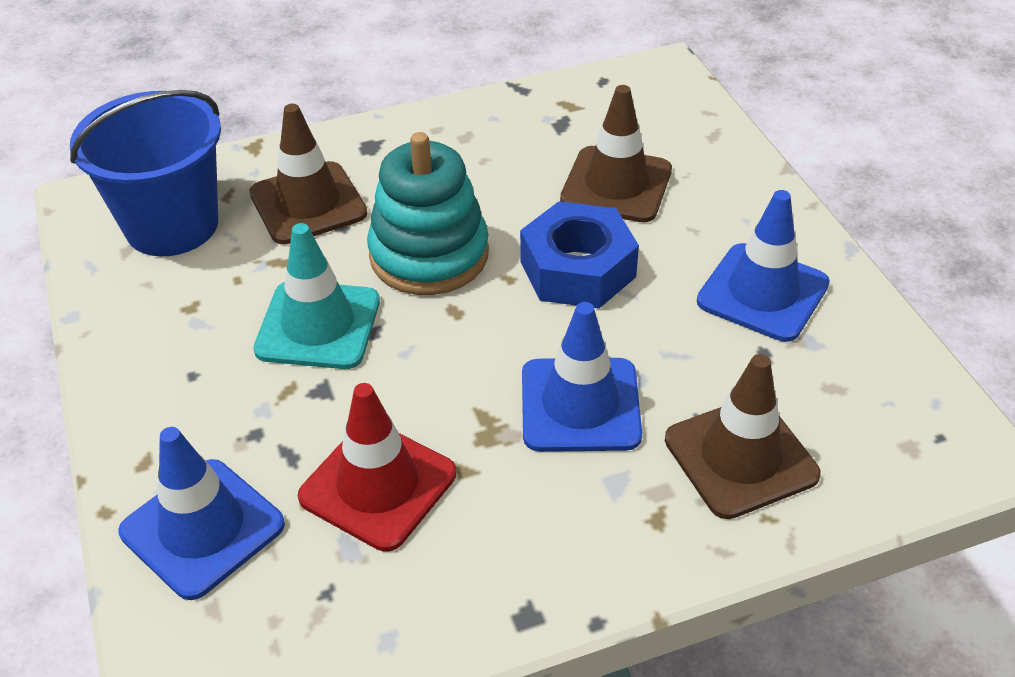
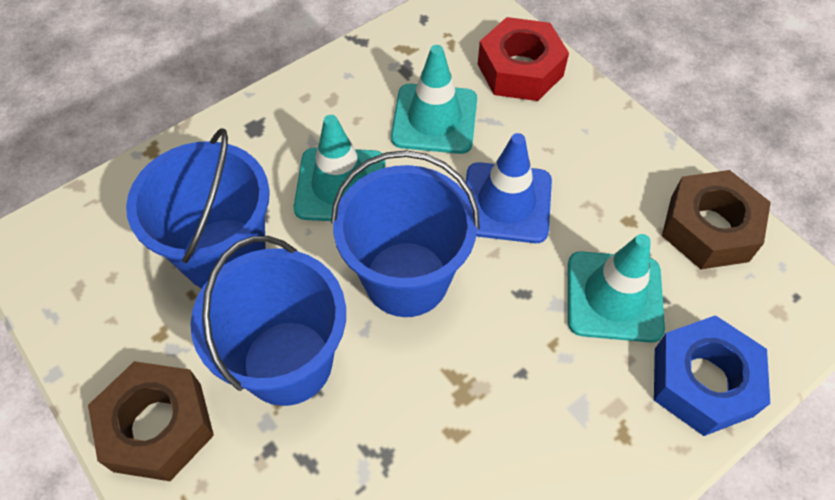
blue bucket: [70,90,221,256] = 1 -> [126,128,270,288] [190,236,346,406] [331,150,480,317] = 3
blue traffic cone: [119,427,285,600] [522,302,642,452] [697,190,830,342] = 3 -> [466,133,552,243] = 1
brown nut: none = 0 -> [88,361,214,481] [662,170,771,269] = 2
brown traffic cone: [249,104,367,244] [560,85,672,222] [665,354,821,519] = 3 -> none = 0
red nut: none = 0 -> [478,17,569,101] = 1
red traffic cone: [298,383,456,552] = 1 -> none = 0
turquoise stacking toy: [367,132,489,295] = 1 -> none = 0
turquoise traffic cone: [253,223,380,369] = 1 -> [294,115,385,221] [391,45,477,154] [568,234,665,343] = 3

